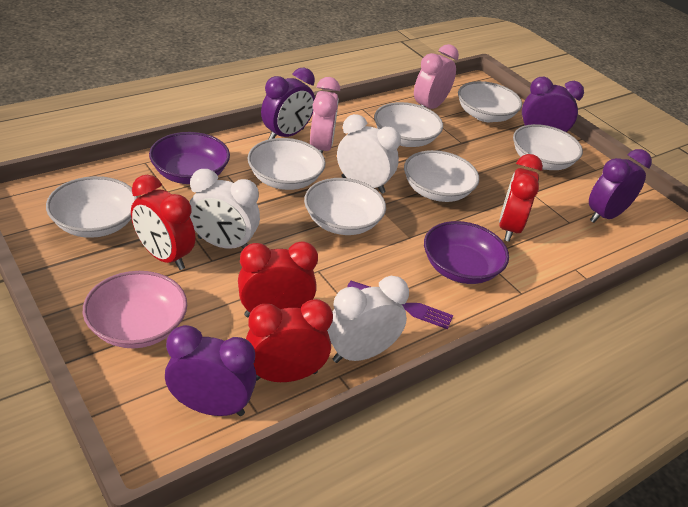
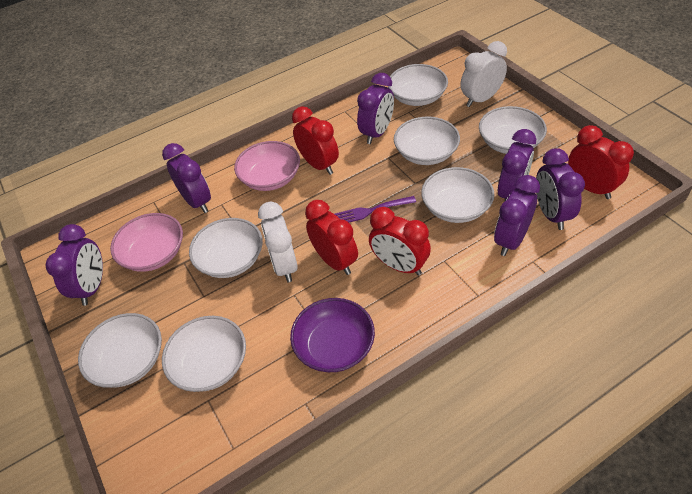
pink bowl: [83,271,187,348] = 1 -> [110,213,183,272] [234,141,300,191] = 2
pink clock: [310,77,340,154] [414,44,459,109] = 2 -> none = 0
purple bowl: [149,132,230,184] [424,221,509,284] = 2 -> [290,298,375,372] = 1
purple clock: [165,325,257,416] [261,68,315,140] [522,77,584,132] [589,149,652,223] = 4 -> [46,224,103,306] [162,143,211,213] [357,73,394,144] [494,175,540,256] [498,129,536,202] [536,148,585,230] = 6
white clock: [189,169,260,249] [327,276,409,363] [337,114,401,194] = 3 -> [258,202,298,283] [461,41,507,107] = 2

